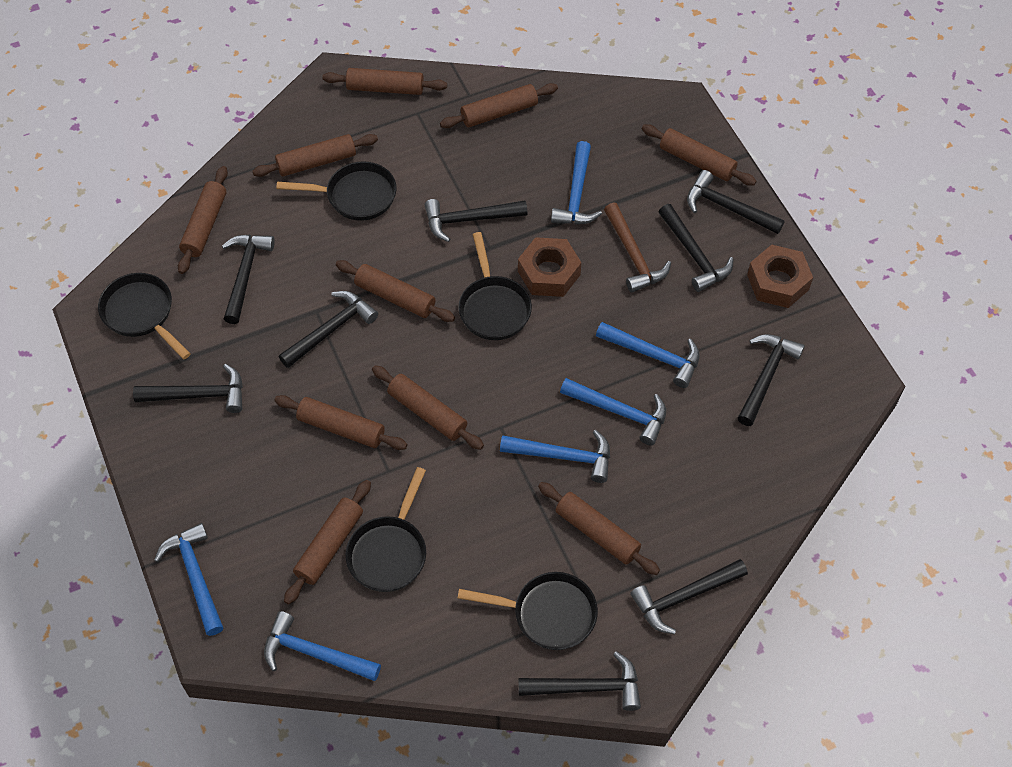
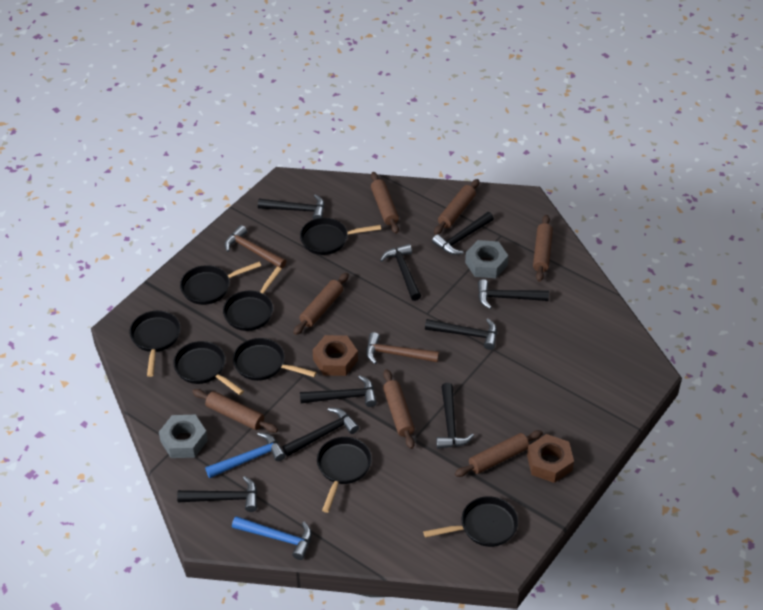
black pan: [98,273,191,359] [276,161,397,221] [346,467,426,592] [458,232,532,340] [458,572,598,650] = 5 -> [129,311,180,377] [173,341,244,395] [180,262,261,305] [223,267,282,331] [233,338,317,381] [300,218,381,255] [317,437,372,513] [423,496,518,547] = 8
blue hammer: [154,523,223,636] [264,611,381,681] [500,430,610,483] [551,141,602,225] [560,378,666,446] [596,322,700,388] = 6 -> [205,432,286,478] [232,516,312,560] = 2
brown hammer: [604,202,671,293] = 1 -> [225,225,286,269] [366,332,439,364] = 2
brown rolling pin: [178,166,228,274] [252,134,378,177] [274,395,408,450] [284,480,371,604] [322,68,447,95] [336,260,455,322] [372,365,484,450] [440,83,558,128] [538,482,660,575] [642,124,757,186] = 10 -> [192,389,278,433] [293,273,349,335] [371,172,399,234] [383,369,415,449] [434,179,479,235] [455,430,543,477] [533,215,553,282] = 7
grey nut: none = 0 -> [159,415,208,458] [465,240,508,278] = 2

